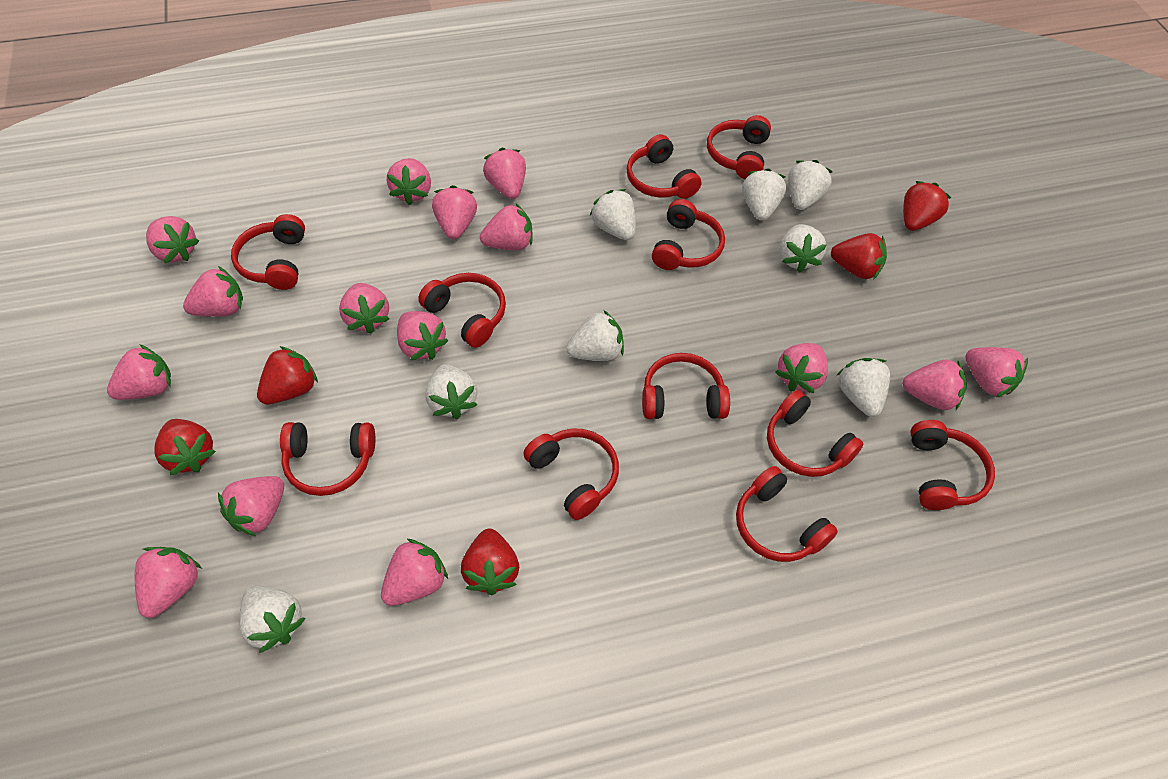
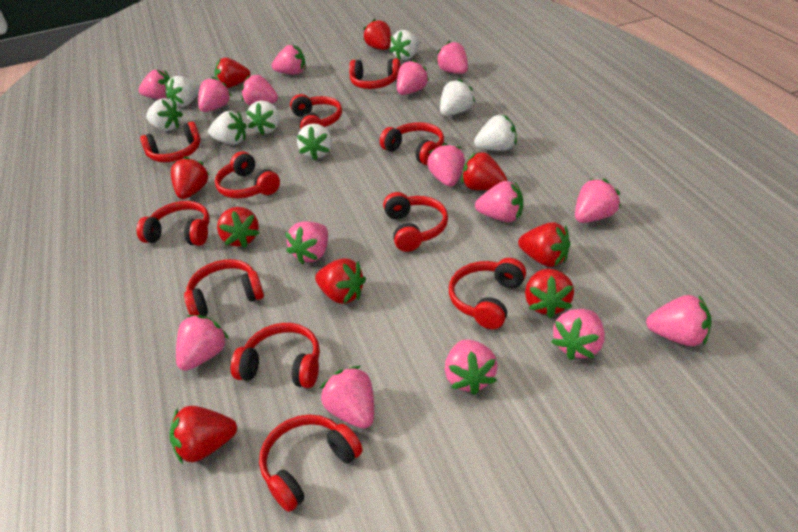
red strawberry: [154,419,216,475] [257,346,318,404] [461,528,519,595] [831,233,887,280] [903,181,951,231] = 5 -> [169,406,237,464] [171,156,210,199] [215,58,250,88] [217,207,259,248] [315,258,366,304] [363,19,391,50] [461,152,507,190] [518,222,571,267] [525,268,574,318] = 9

